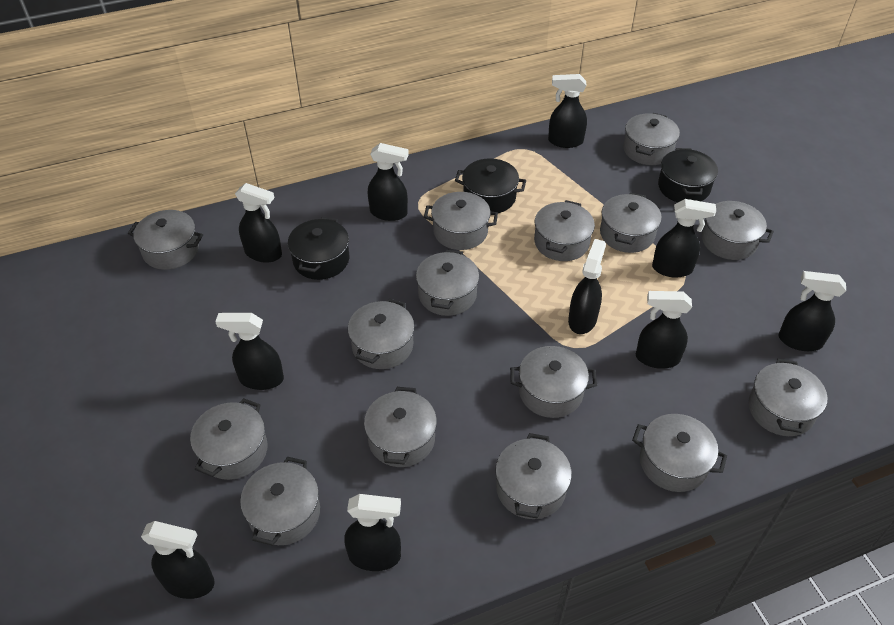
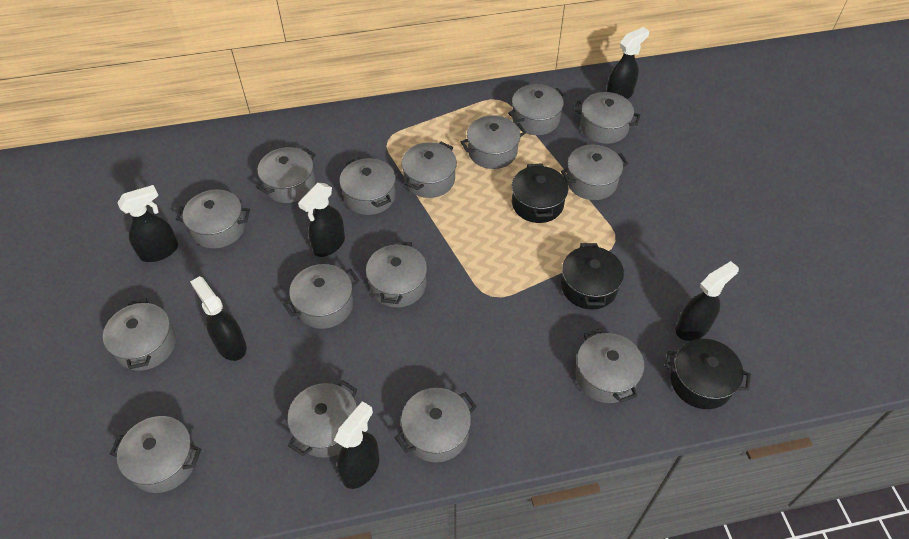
black spray bottle: [141,521,215,599] [215,313,284,390] [235,183,282,263] [344,494,401,571] [368,143,409,221] [548,74,587,148] [568,239,606,334] [636,291,692,369] [652,199,716,278] [778,271,846,351] = 10 -> [117,185,178,262] [190,276,247,361] [298,183,345,257] [334,401,379,489] [606,27,649,99] [676,261,739,341] = 6

